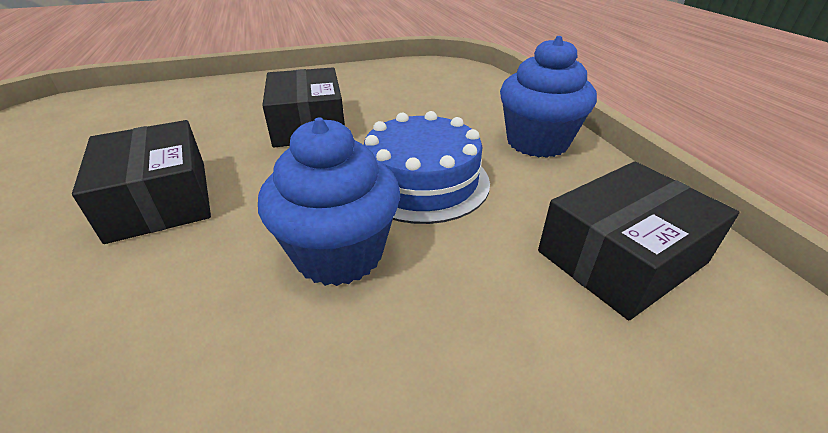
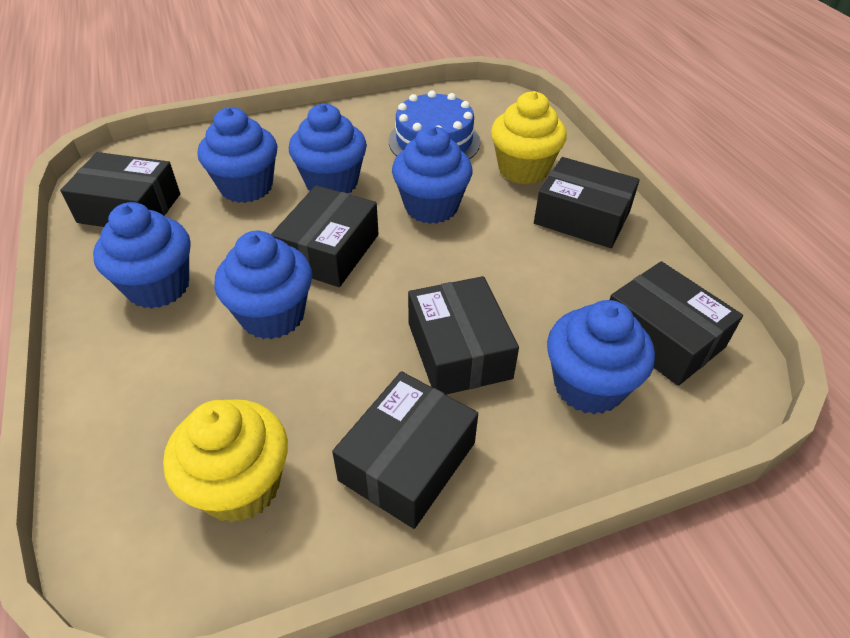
black box: [72,120,211,244] [262,67,345,147] [538,161,739,320] = 3 -> [60,152,180,227] [271,185,378,287] [332,371,478,529] [408,276,519,395] [534,157,640,248] [610,261,743,386] = 6
blue cupcake: [258,117,400,286] [500,36,597,158] = 2 -> [93,202,191,309] [198,107,277,203] [214,231,312,339] [289,104,367,193] [392,126,473,224] [547,300,655,414] = 6
yellow cupcake: none = 0 -> [163,399,288,523] [491,91,567,185] = 2

